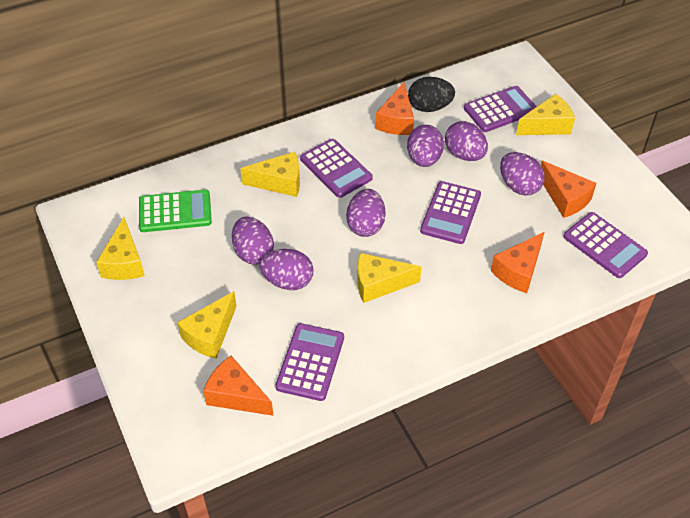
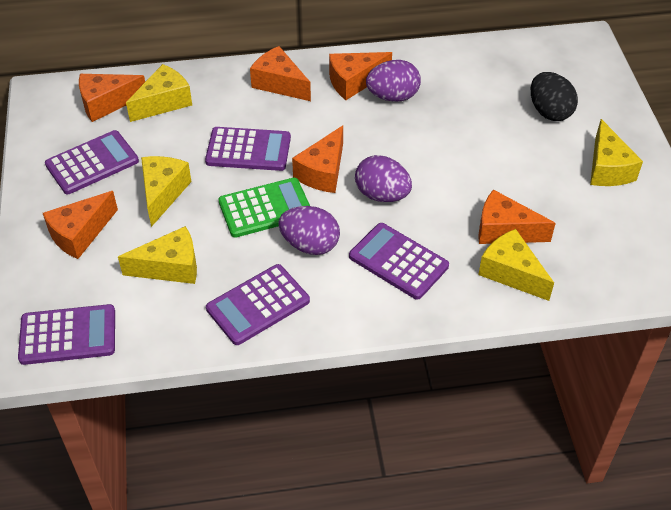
orange cheese: [203,356,274,416] [375,82,414,135] [491,232,544,293] [541,161,596,218] = 4 -> [43,191,118,259] [79,74,145,122] [250,46,311,101] [292,125,343,193] [329,52,392,100] [478,189,556,244] = 6
purple egg: [232,217,274,265] [259,249,313,290] [346,189,386,237] [407,125,444,167] [445,121,488,161] [500,152,545,196] = 6 -> [278,206,340,255] [355,155,412,202] [366,60,421,102] = 3

